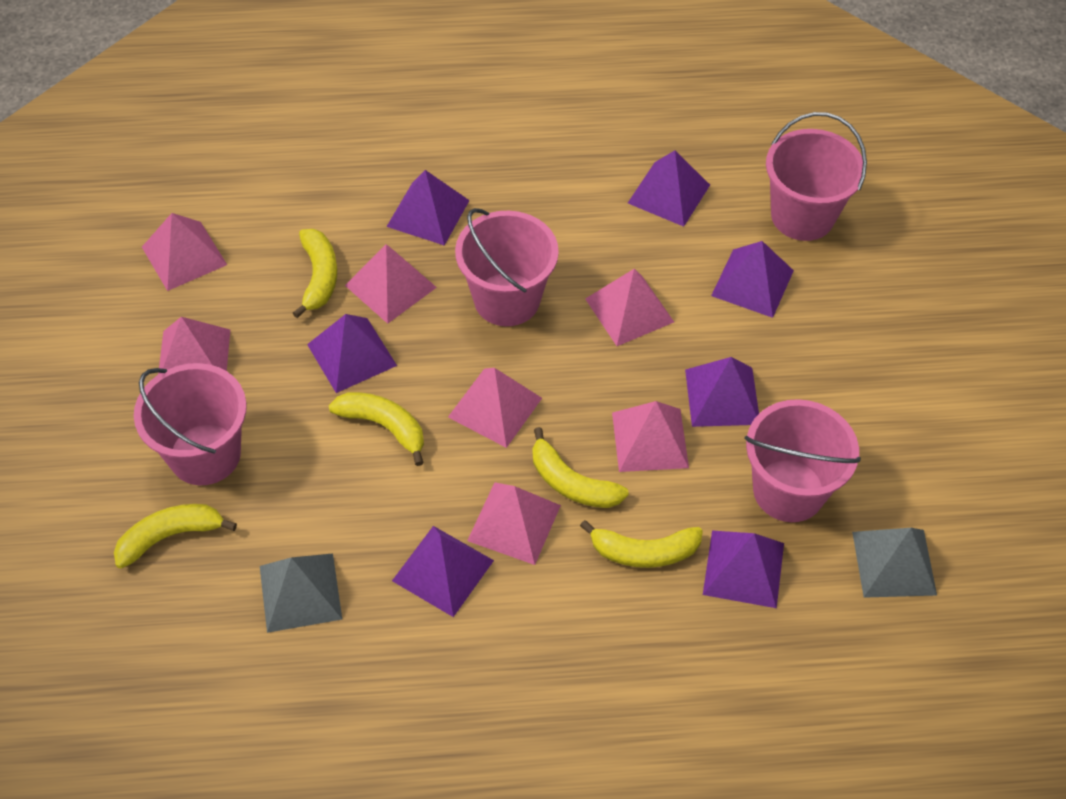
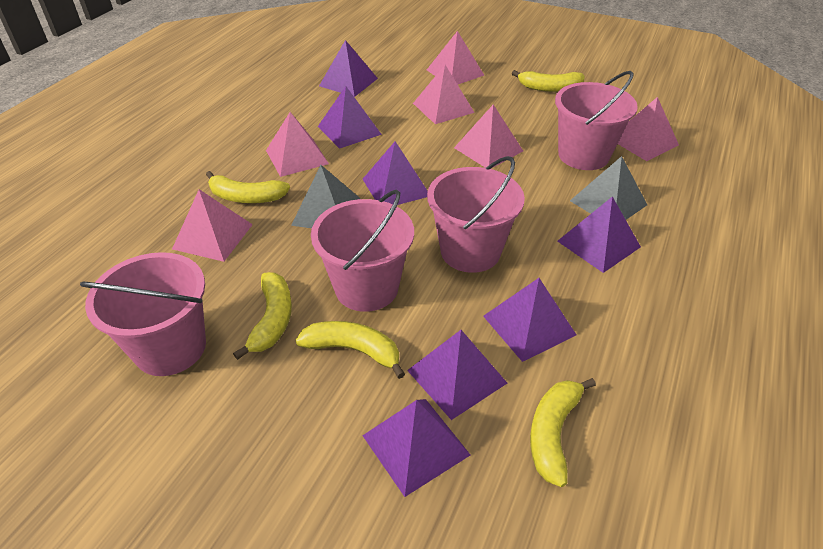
pink pyramid: [142,213,227,291] [158,317,230,374] [345,244,437,324] [448,368,542,448] [467,482,561,565] [585,269,674,346] [612,401,689,472] = 7 -> [172,189,253,262] [266,112,329,177] [413,65,475,124] [427,31,484,85] [454,105,523,168] [618,97,679,161] = 6

